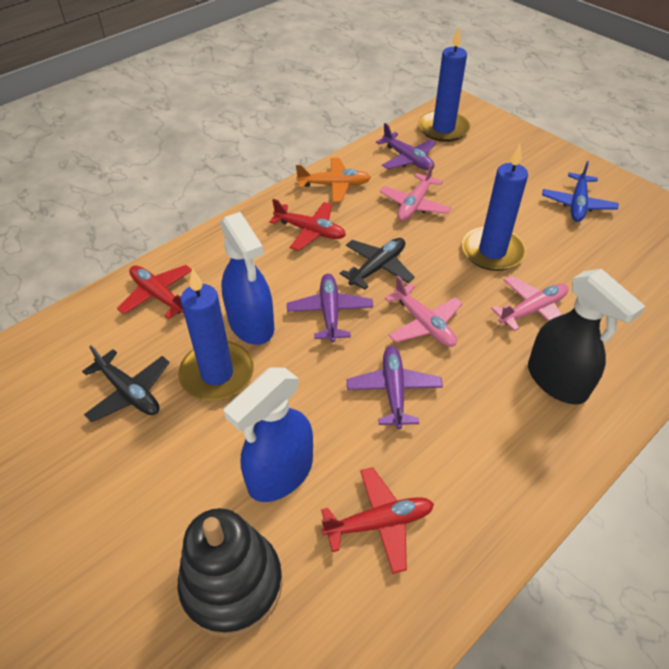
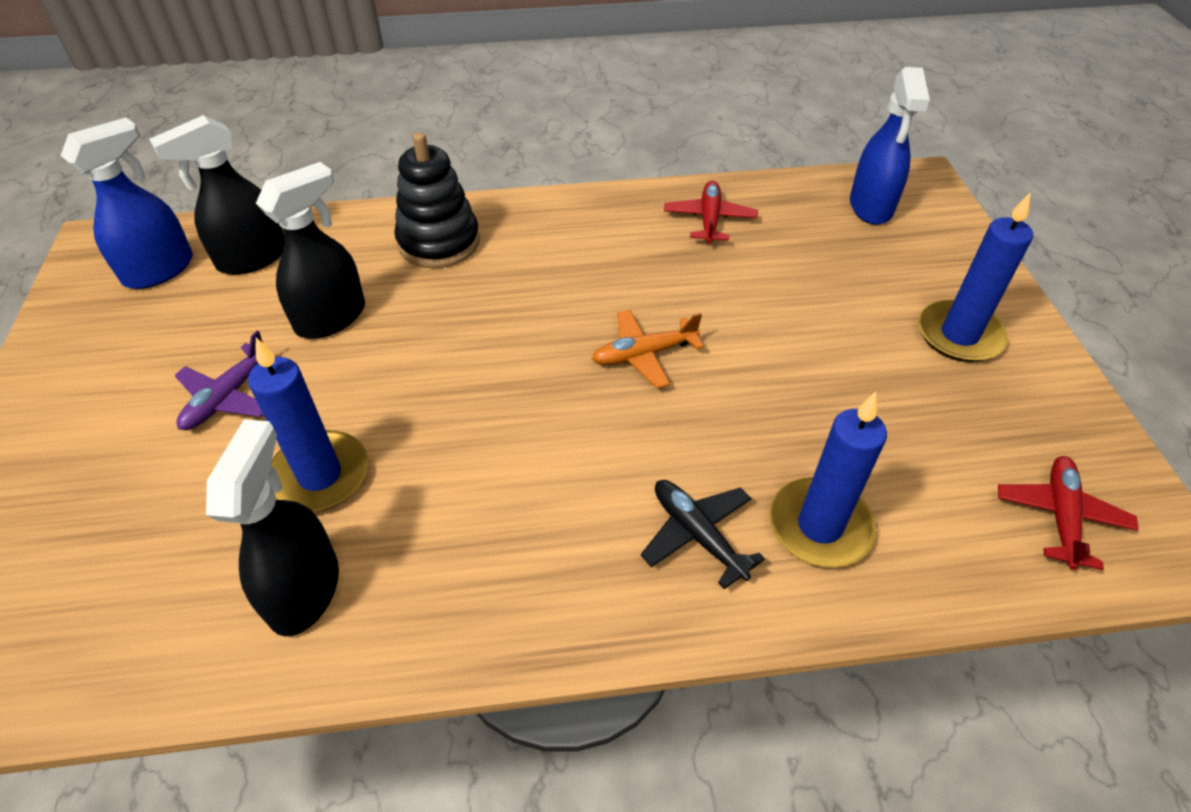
black plane: [82,345,170,422] [340,238,415,290] = 2 -> [641,480,765,589] = 1
black spray bottle: [528,269,645,405] = 1 -> [149,115,284,275] [206,419,339,636] [256,162,365,339] = 3
blue plane: [542,161,618,222] = 1 -> none = 0
pink plane: [380,163,451,221] [385,276,463,347] [491,275,569,331] = 3 -> none = 0
purple plane: [287,274,373,343] [347,346,443,429] [376,123,436,170] = 3 -> [174,331,277,430] = 1
red plane: [117,265,192,319] [269,199,346,251] [321,467,434,574] = 3 -> [664,180,758,244] [998,456,1139,570] = 2

